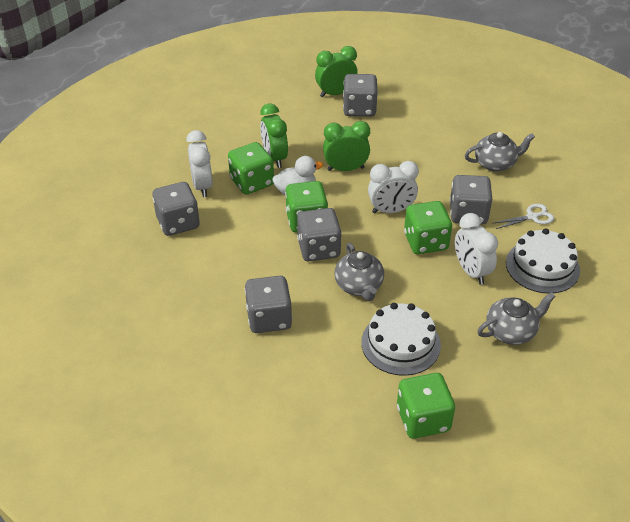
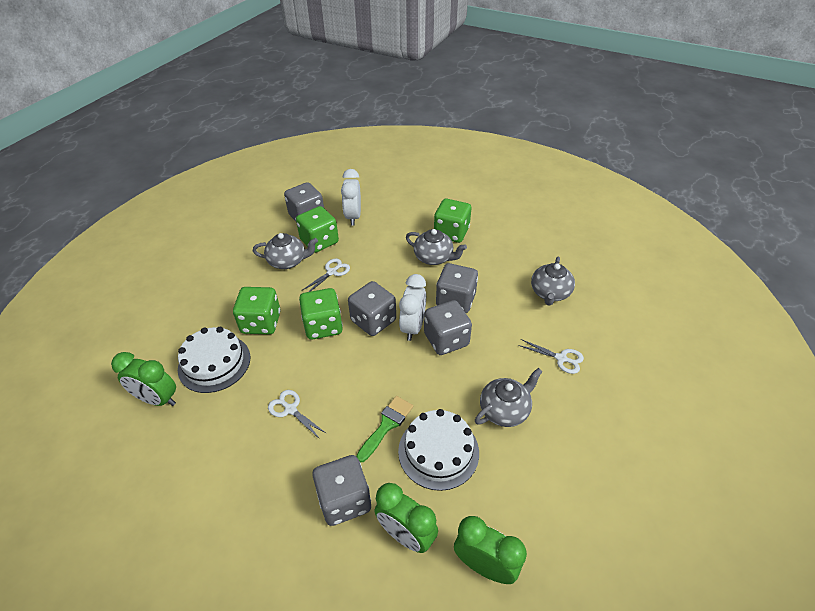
green brush: none = 0 -> [356,396,413,462] = 1
grey teapot: [334,243,384,301] [465,132,535,172] [477,292,556,345] = 3 -> [253,233,318,269] [406,229,467,265] [475,368,543,427] [531,257,575,306] = 4
white clock: [186,130,213,197] [368,161,419,213] [455,213,498,285] = 3 -> [341,169,361,226] [399,274,426,341] = 2
white duck: [272,156,323,195] = 1 -> none = 0
white scissors: [494,204,554,229] = 1 -> [268,390,327,439] [301,258,350,292] [518,339,584,374] = 3

